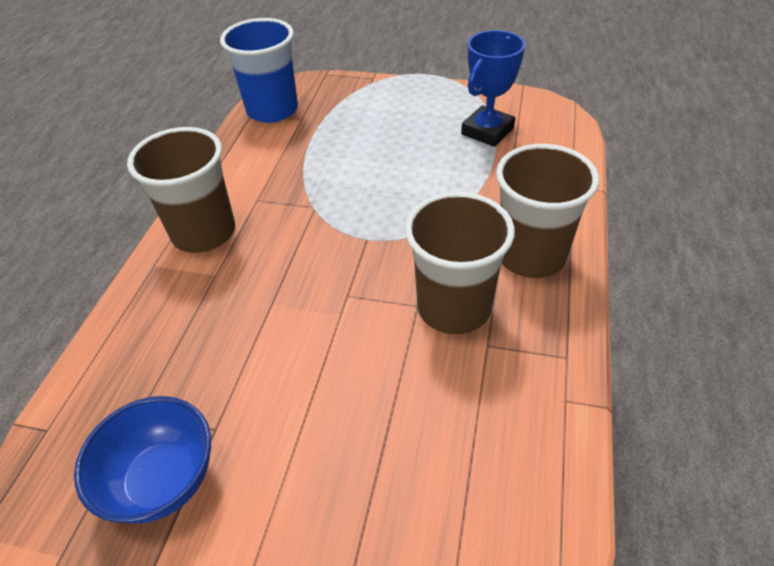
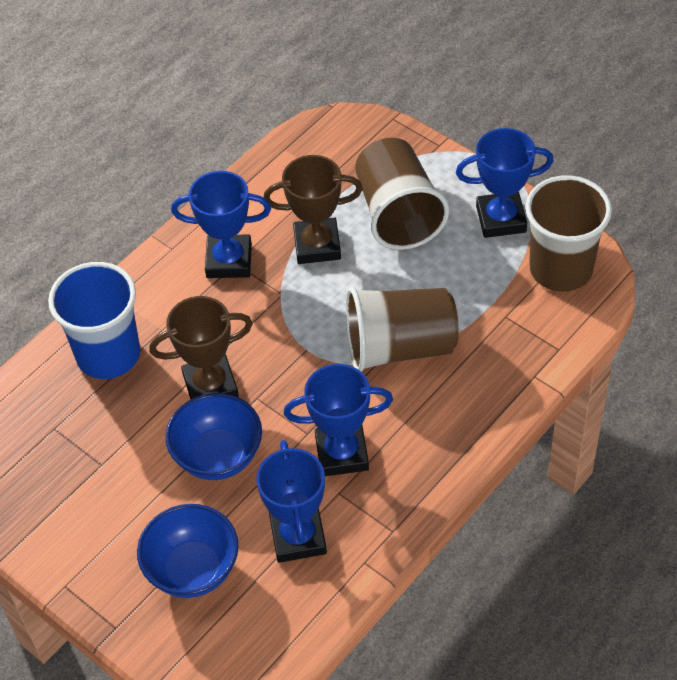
blue bowl: [74,396,211,524] = 1 -> [137,504,239,598] [165,393,262,480] = 2
blue trophy: [461,30,525,147] = 1 -> [171,171,271,278] [256,440,327,563] [284,364,393,476] [456,128,554,238] = 4
brown trophy: none = 0 -> [149,296,253,399] [263,155,363,264] = 2

